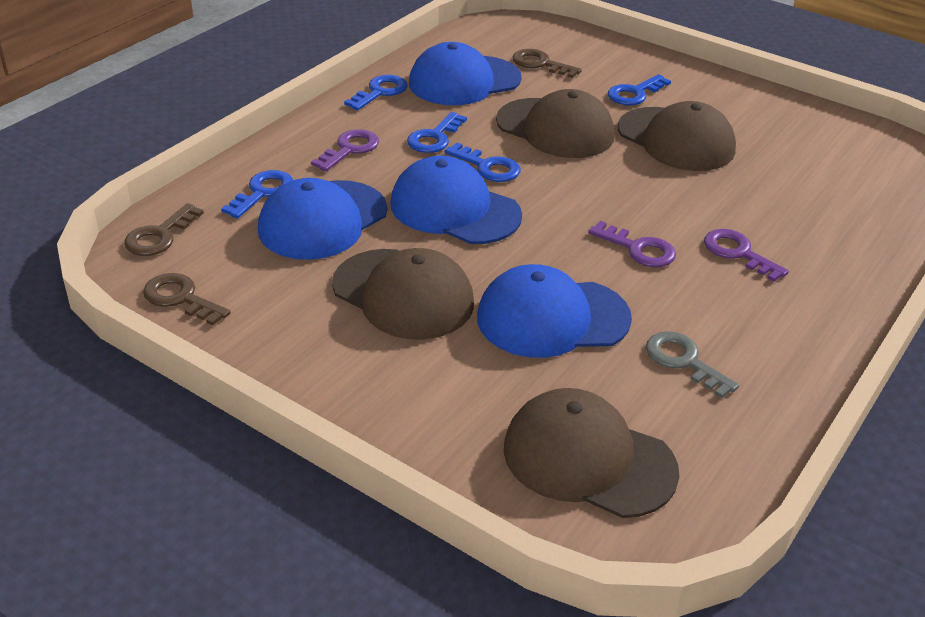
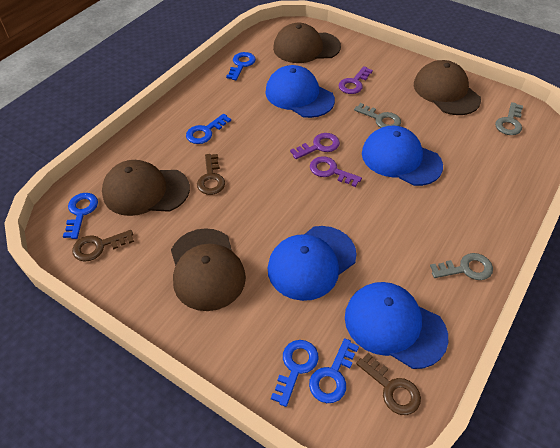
grey key: [646,331,739,398] = 1 -> [354,103,401,128] [430,253,493,280] [495,102,523,135] = 3

